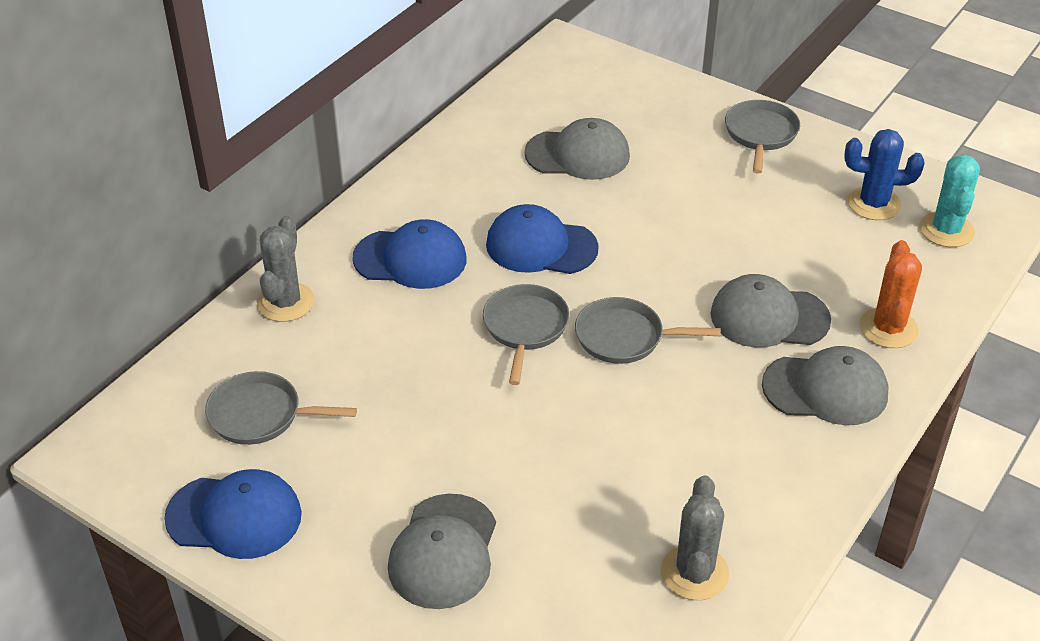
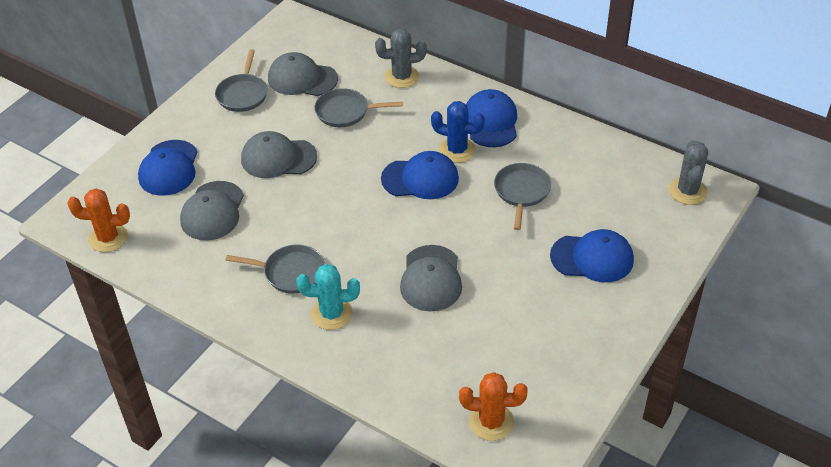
blue cap: [164,469,302,559] [352,219,467,289] [486,204,599,274] = 3 -> [138,140,198,196] [381,151,459,199] [466,89,517,147] [550,229,634,282] = 4
orange cactus: [859,240,922,348] = 1 -> [67,188,130,252] [459,372,528,441] = 2

